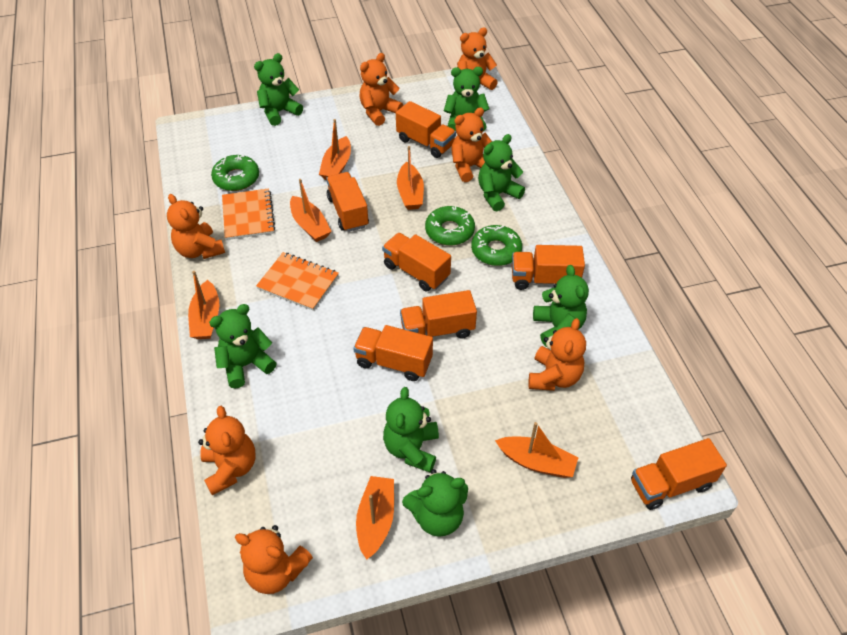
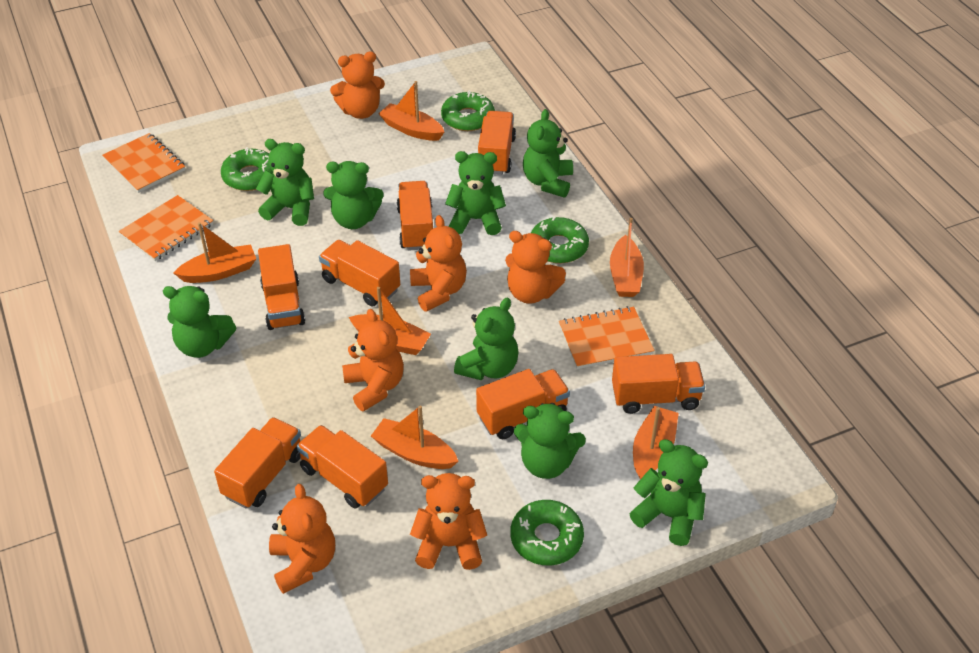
green donut: [211,155,259,191] [425,206,475,245] [471,225,522,266] = 3 -> [221,147,273,191] [441,90,495,131] [510,500,584,566] [531,217,589,263] = 4
green teddy bear: [209,304,276,388] [254,53,303,126] [383,387,439,472] [402,469,468,537] [444,67,490,131] [478,134,525,211] [533,265,589,347] = 7 -> [163,286,237,358] [256,139,314,226] [323,161,384,229] [445,151,506,235] [454,298,519,380] [514,403,586,479] [523,109,573,197] [629,439,708,546] = 8
orange notebook: [222,188,275,240] [256,252,339,311] = 2 -> [102,133,185,193] [119,195,213,261] [559,306,655,369] = 3
orange teddy bear: [167,194,225,259] [198,406,256,495] [235,525,313,594] [359,53,403,126] [451,108,492,182] [457,27,498,90] [528,318,586,391] = 7 -> [269,484,335,594] [330,51,385,119] [342,309,404,412] [410,215,467,312] [410,473,487,570] [505,231,566,304] = 6
orange truck: [326,172,369,232] [353,325,433,381] [382,233,451,291] [396,101,456,158] [400,290,477,339] [512,245,585,290] [631,438,727,510] = 7 -> [214,417,301,508] [258,244,305,330] [297,425,388,509] [319,240,400,307] [396,181,433,251] [476,369,570,439] [478,111,516,175] [612,354,705,414] = 8

